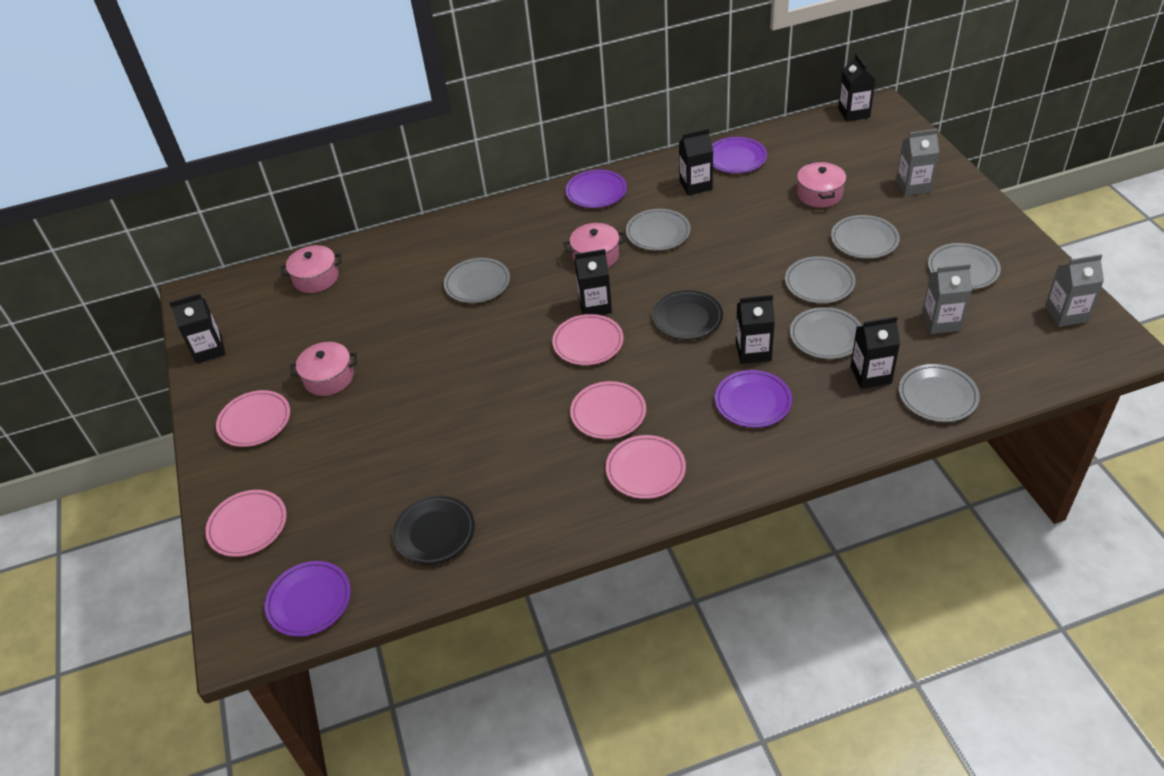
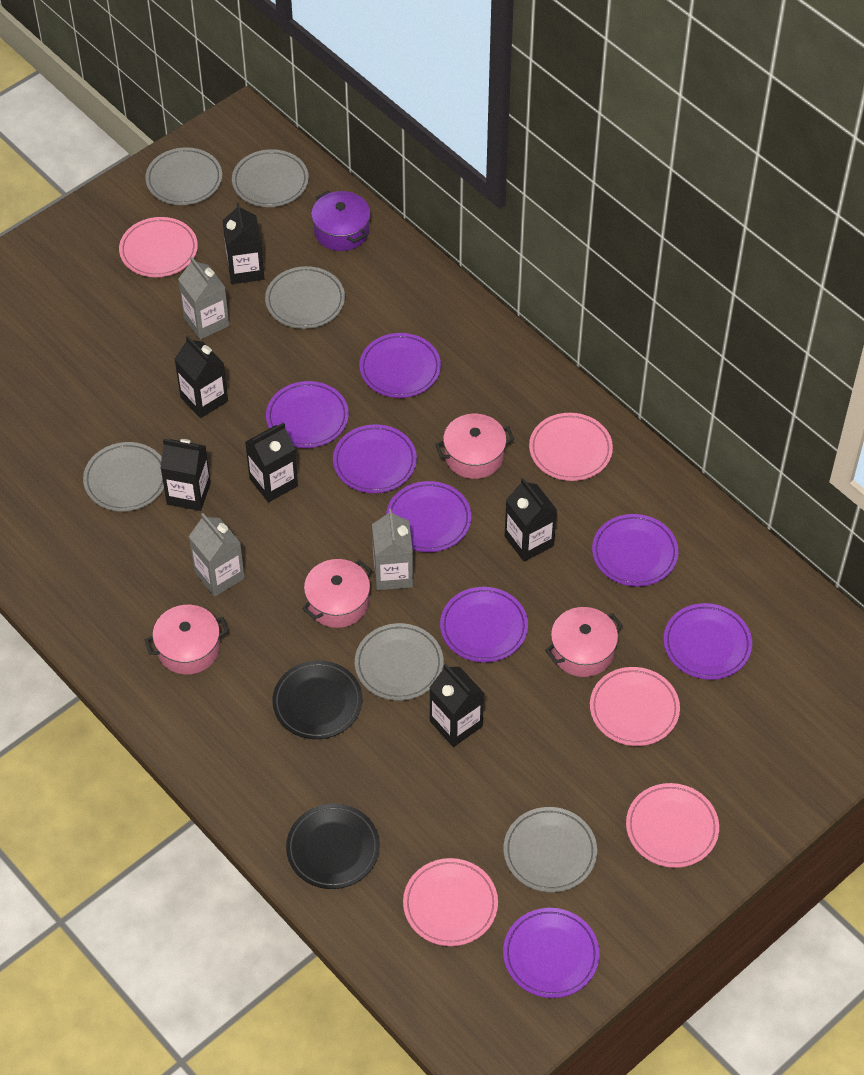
grey plate: [444,258,510,303] [626,209,691,251] [785,256,856,303] [790,307,862,359] [831,215,900,259] [899,364,980,422] [928,243,1001,289] = 7 -> [83,442,164,512] [145,147,222,205] [232,149,309,207] [265,266,345,329] [355,623,443,701] [504,807,597,892] = 6
purple plate: [265,561,351,637] [565,170,627,208] [712,137,767,173] [715,370,792,428] = 4 -> [266,381,349,448] [333,424,417,493] [359,333,441,398] [386,481,471,552] [440,587,528,662] [503,908,599,998] [592,514,678,587] [664,603,752,680] = 8
purple pot: none = 0 -> [311,190,371,251] = 1

